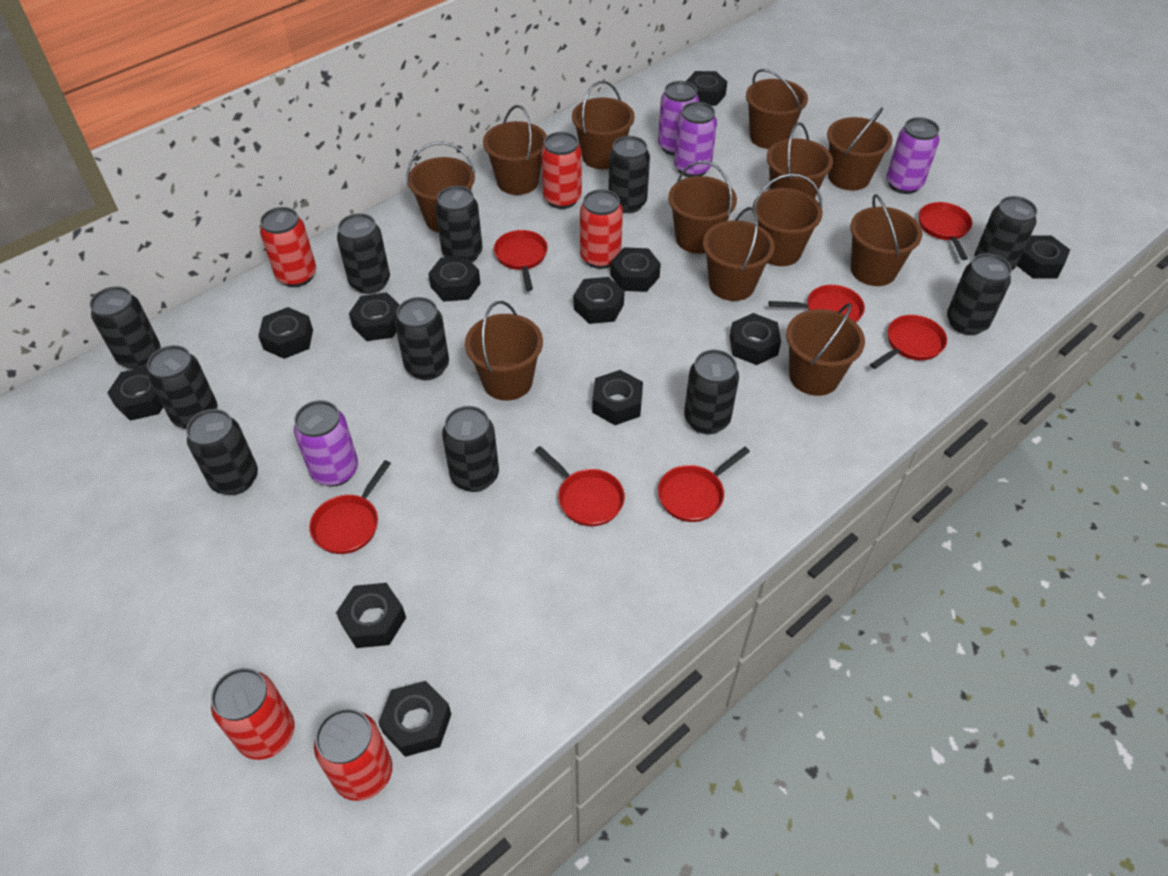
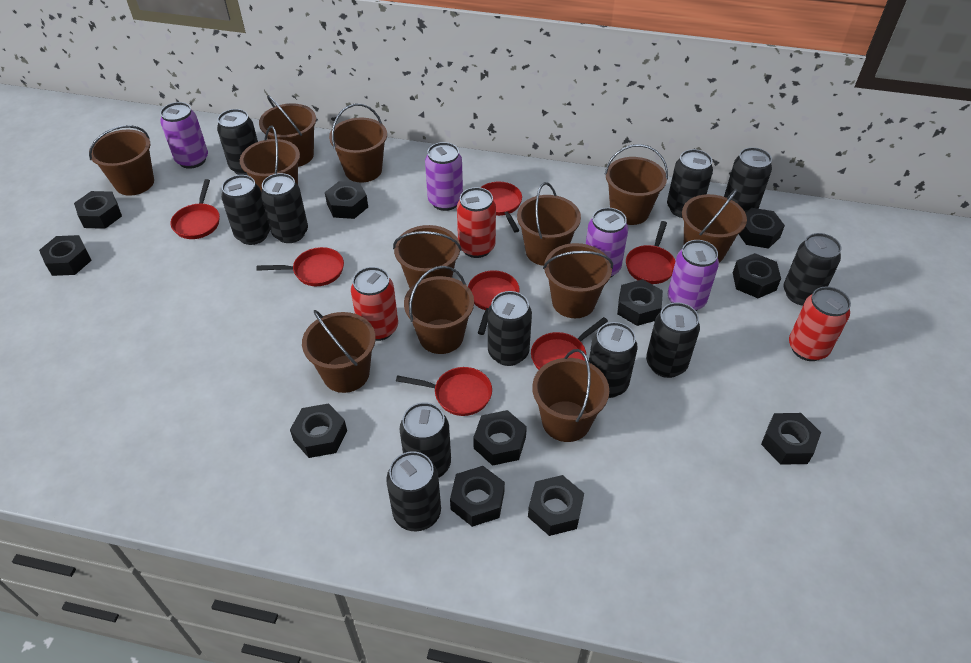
black nut: [107,367,163,421] [258,307,313,359] [336,583,406,648] [349,292,400,341] [378,681,451,757] [428,256,481,302] [574,277,625,324] [592,370,643,425] [610,247,661,292] [686,71,727,106] [730,313,781,365] [1017,236,1070,279] = 12 -> [39,235,92,276] [74,191,122,229] [290,403,347,458] [325,181,368,219] [450,466,505,527] [473,410,527,466] [528,475,584,536] [617,279,663,326] [733,253,781,298] [739,208,785,249] [761,413,821,465] = 11
red can: [211,668,295,760] [260,207,316,287] [314,708,392,801] [541,132,582,209] [580,189,623,269] = 5 -> [351,267,398,341] [457,187,496,258] [789,286,851,361] = 3

